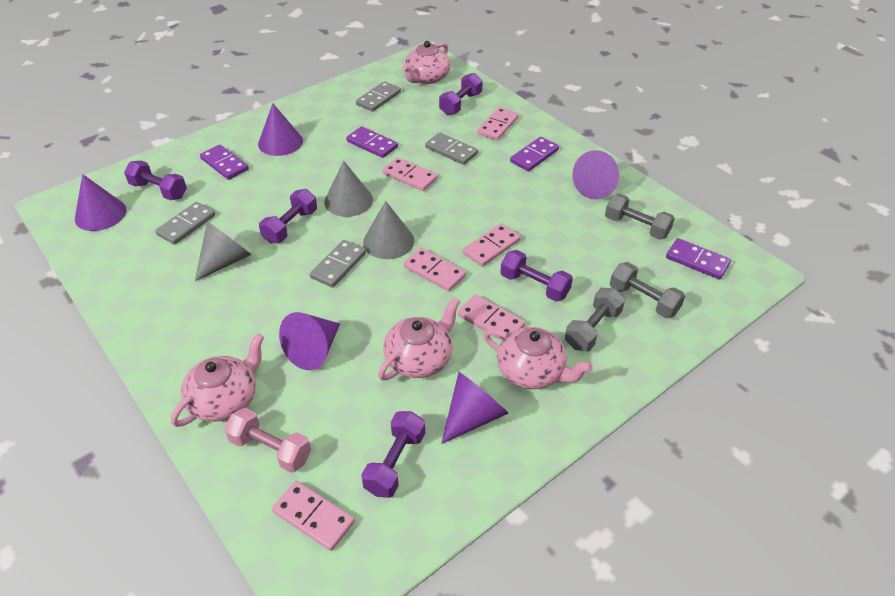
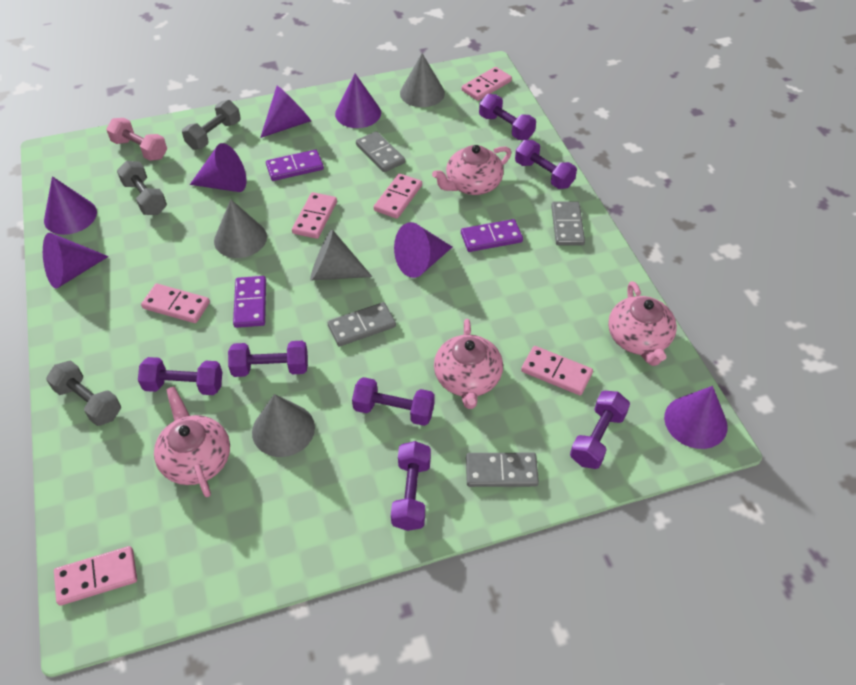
grey cone: [195,222,251,281] [324,161,373,217] [363,201,414,259] = 3 -> [214,199,267,258] [252,394,315,457] [310,229,372,280] [400,54,445,107] = 4
purple cone: [75,174,127,231] [258,104,303,156] [279,312,340,370] [441,372,509,444] [572,150,619,199] = 5 -> [43,233,109,288] [44,176,97,235] [190,143,246,192] [260,86,311,138] [335,74,381,128] [394,222,452,278] [664,386,728,449] = 7
purple domino: [200,145,249,180] [346,126,398,158] [510,137,559,171] [666,238,731,280] = 4 -> [233,276,266,328] [266,149,324,181] [461,219,523,252] = 3
purple dumbbell: [124,161,187,200] [259,189,317,243] [361,411,425,498] [439,73,483,115] [500,250,573,302] = 5 -> [138,357,223,395] [228,341,308,377] [352,377,435,426] [391,441,431,531] [479,94,536,140] [515,140,577,189] [570,391,630,469] = 7

